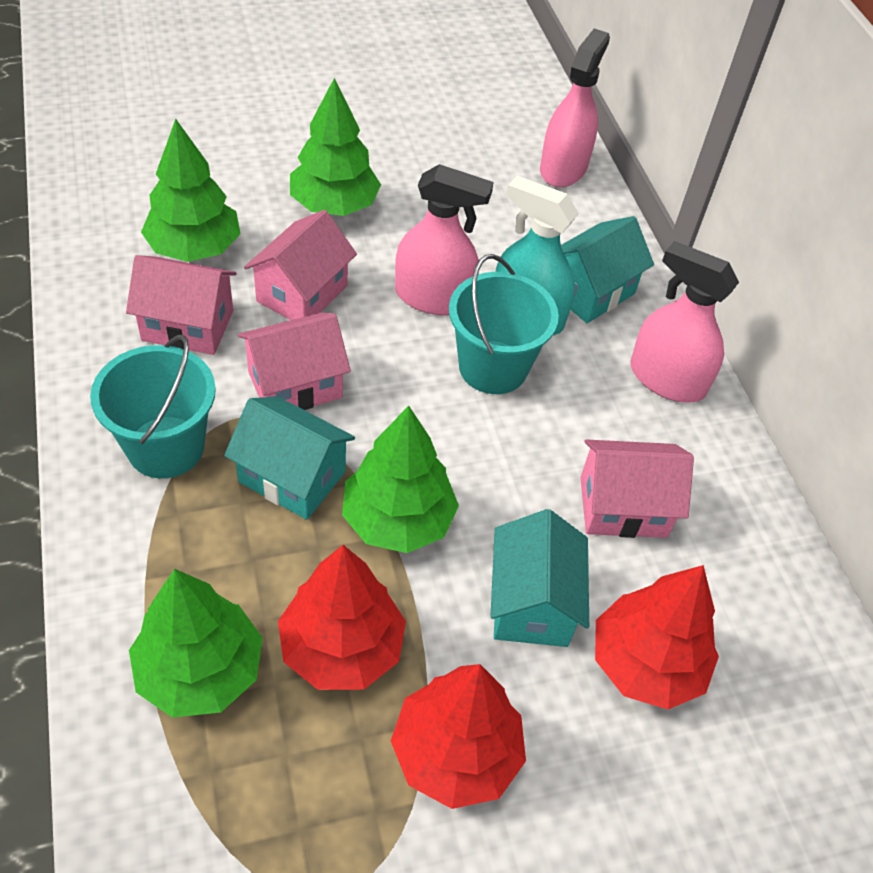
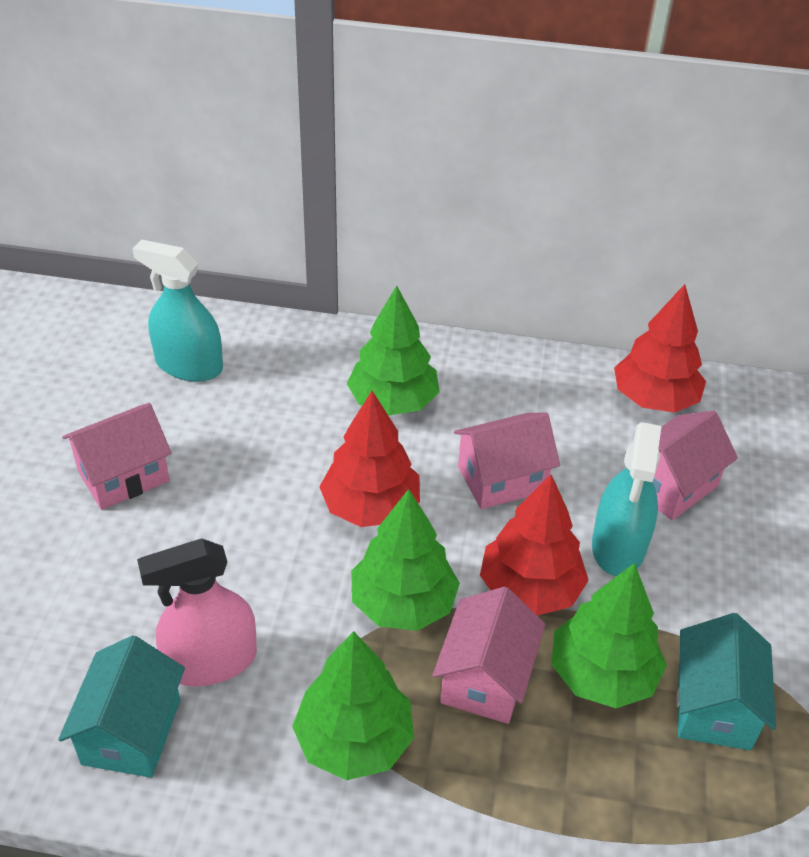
pink spray bottle: [395,164,494,315] [540,28,610,187] [631,241,739,403] = 3 -> [137,539,257,686] = 1
turquoise bucket: [90,335,216,478] [449,254,559,394] = 2 -> none = 0
turquoise house: [224,396,355,520] [490,509,589,647] [561,216,654,323] = 3 -> [58,635,185,778] [677,613,776,750] = 2
turquoise spray bottle: [495,176,579,335] = 1 -> [132,239,223,382] [592,422,662,576] = 2

